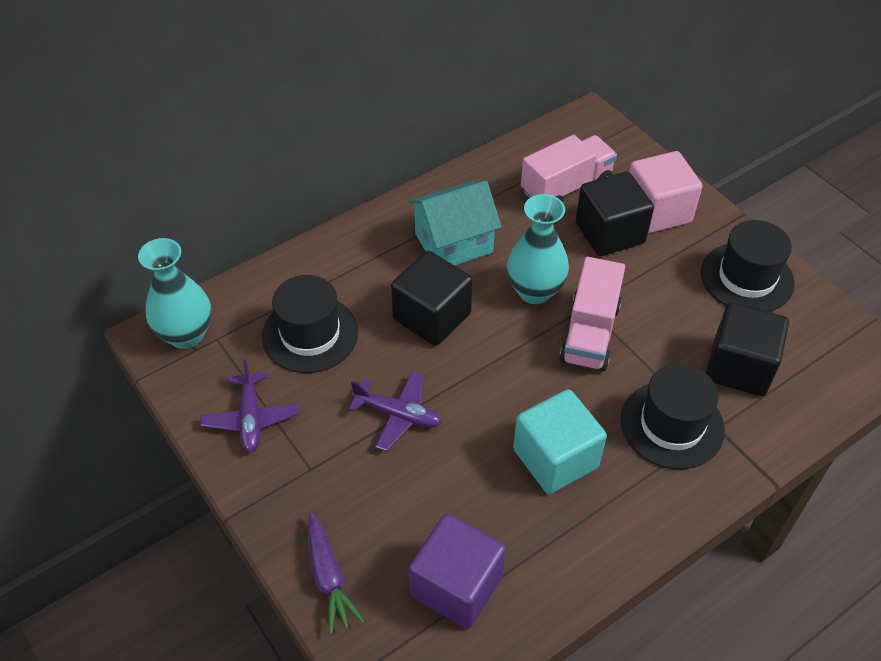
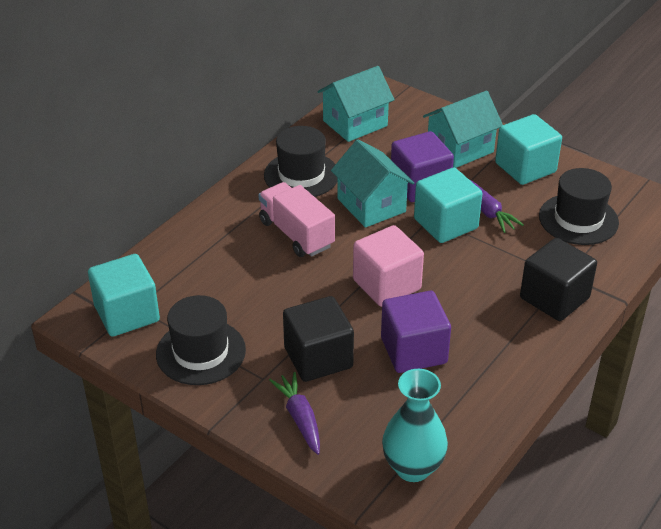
black cube: [391,251,472,346] [576,171,654,256] [706,302,789,396] = 3 -> [283,296,354,382] [520,238,597,321] = 2
pink truck: [521,135,617,202] [559,257,625,371] = 2 -> [258,182,335,257] = 1
purple carrot: [308,512,364,634] = 1 -> [269,372,320,455] [470,180,524,233] = 2
purple cube: [409,514,506,629] = 1 -> [381,291,451,373] [391,131,454,202] = 2
purple plane: [200,360,299,453] [348,371,442,451] = 2 -> none = 0
turquoise cube: [513,389,607,494] = 1 -> [88,254,160,337] [414,168,482,243] [495,114,562,185] = 3
turquoise house: [408,180,502,266] = 1 -> [317,66,395,142] [331,139,414,228] [423,91,503,168] = 3
turquoise vase: [138,238,212,349] [507,194,569,304] = 2 -> [382,369,448,482] = 1

